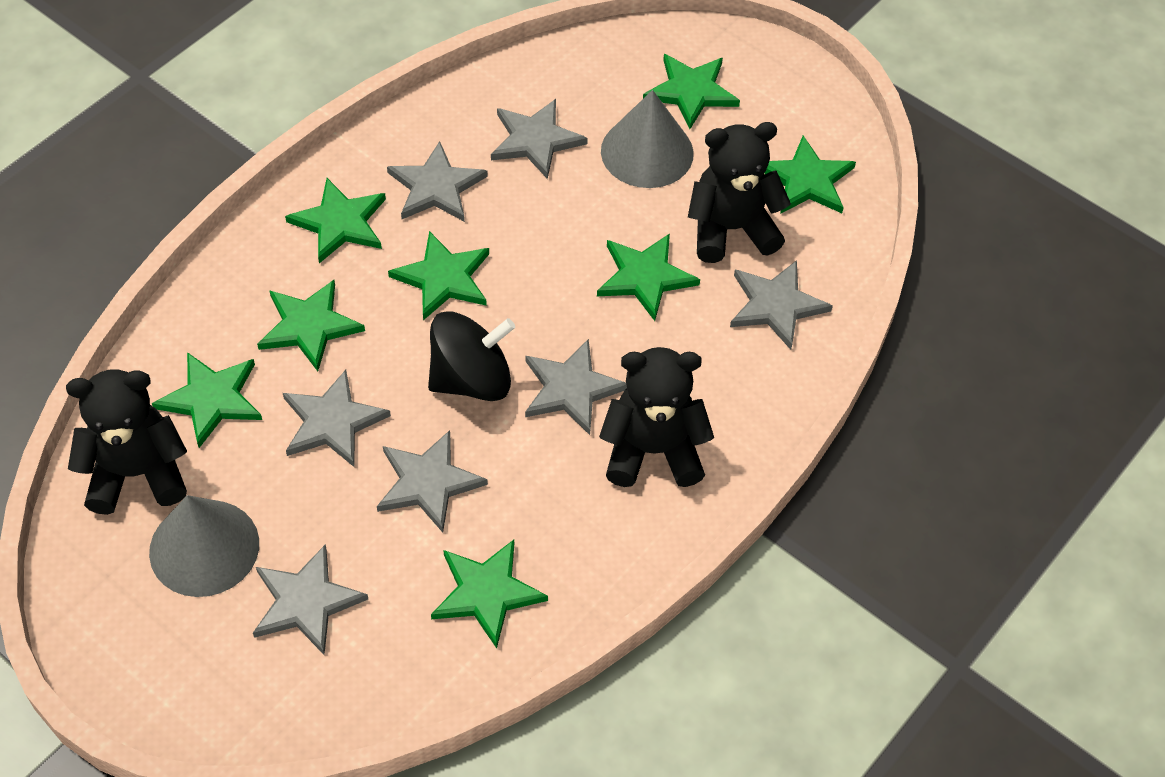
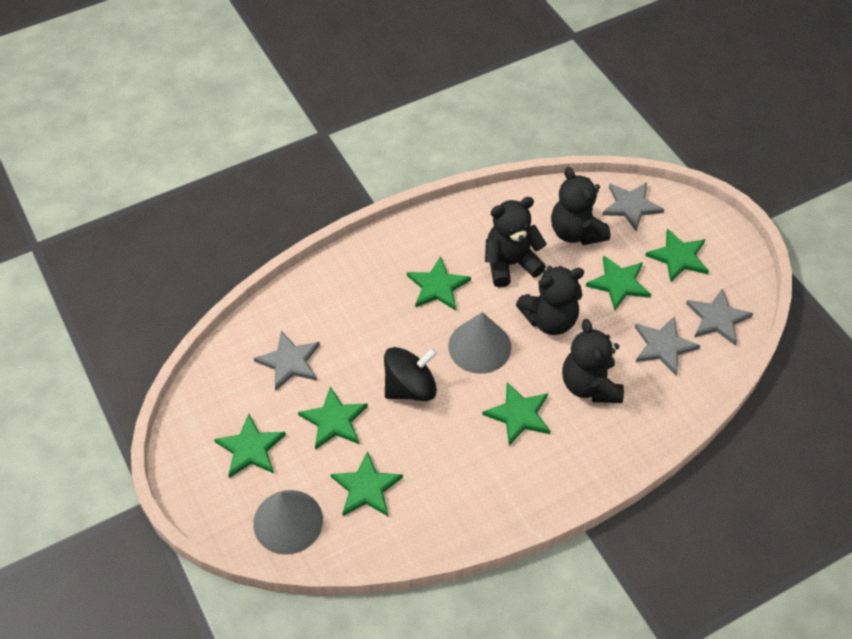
black teddy bear: [66,369,187,515] [599,347,714,487] [688,122,791,263] = 3 -> [485,197,547,287] [516,266,584,335] [551,167,610,245] [562,319,624,403] = 4
green star: [152,352,262,448] [257,280,365,371] [285,178,386,263] [388,231,489,320] [431,540,548,648] [597,234,700,321] [643,54,740,129] [764,135,856,214] = 8 -> [214,414,286,478] [298,386,368,450] [331,451,403,516] [407,256,471,310] [482,382,550,445] [586,256,651,310] [645,229,709,282] = 7
grey star: [253,544,368,655] [283,370,391,467] [377,430,488,533] [387,141,488,222] [491,99,588,179] [525,339,627,435] [730,260,833,350] = 7 -> [254,331,320,391] [602,182,665,231] [635,316,701,375] [686,288,753,346] = 4

